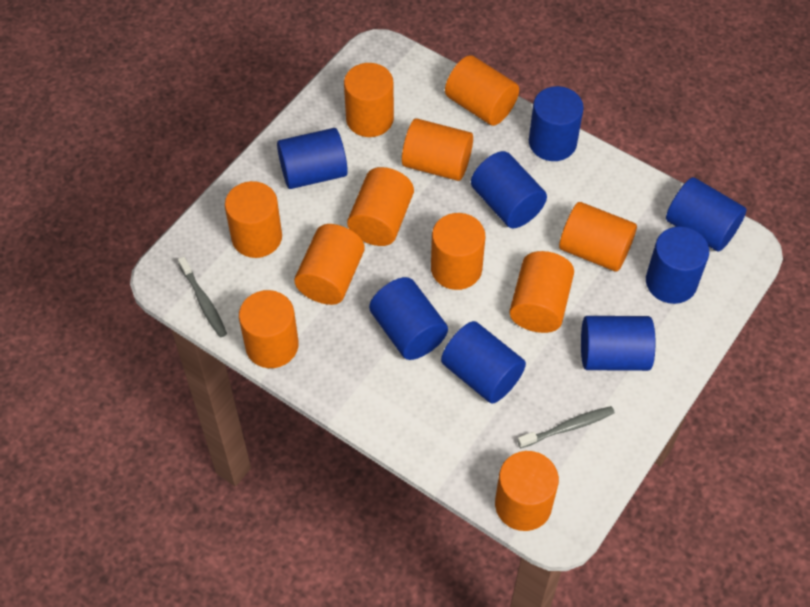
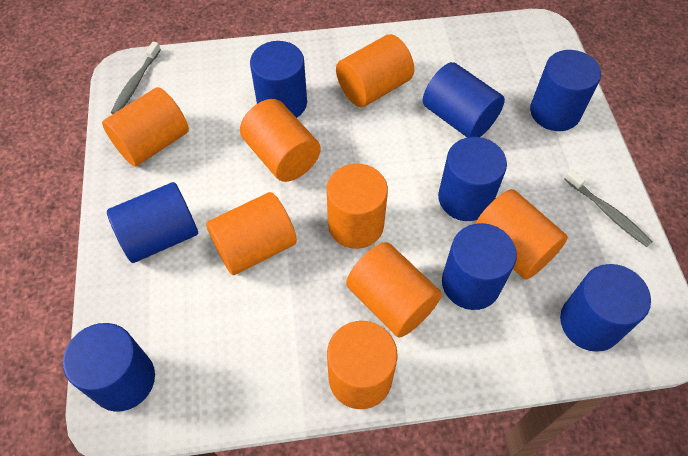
orange cylinder: [225,181,282,258] [239,290,299,368] [294,224,365,305] [344,63,394,137] [347,167,414,246] [402,118,473,181] [431,213,485,290] [445,55,519,126] [495,451,559,531] [509,251,574,333] [559,202,637,272] = 11 -> [102,87,189,167] [206,192,297,275] [240,99,321,182] [326,163,388,249] [327,321,398,409] [336,34,414,107] [346,242,442,338] [475,189,568,279] = 8

